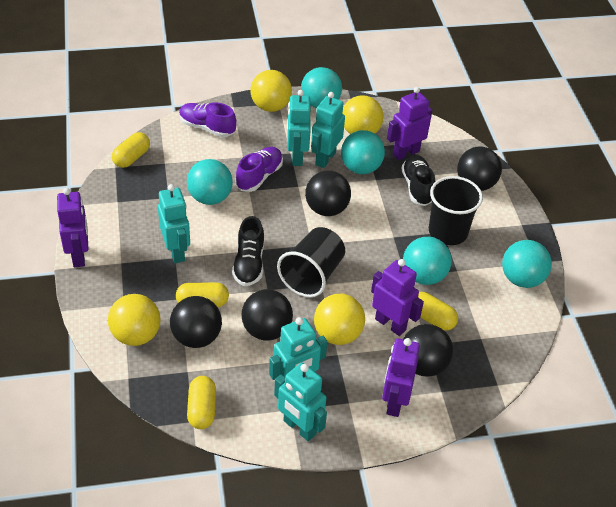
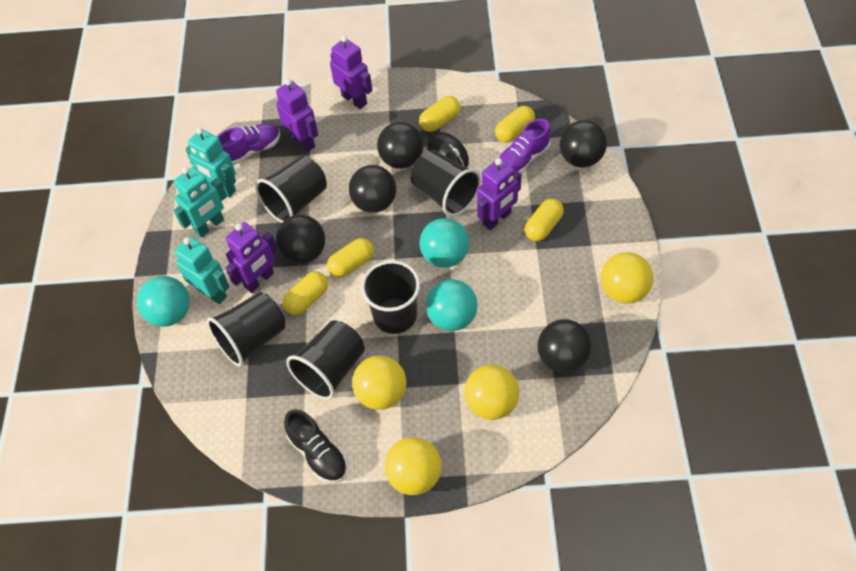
black cup: [277,227,345,297] [429,176,483,245] = 2 -> [207,292,285,367] [255,156,327,223] [286,320,365,400] [361,260,420,334] [410,150,481,217] = 5
black mouse: none = 0 -> [427,132,469,167] = 1
black shoe: [232,216,264,286] [401,155,435,206] = 2 -> [284,409,348,483] = 1
turquoise ball: [187,159,233,205] [301,67,342,108] [341,130,385,174] [403,237,452,285] [502,240,552,288] = 5 -> [137,276,190,327] [420,218,469,268] [426,279,477,331] = 3
turquoise robot: [158,184,190,263] [269,317,327,380] [274,363,327,441] [287,90,311,166] [311,92,345,168] = 5 -> [174,167,227,238] [175,236,230,304] [186,128,236,198] = 3
yellow capsule: [112,132,150,168] [176,282,229,307] [187,376,216,429] [418,292,458,330] = 4 -> [283,271,328,315] [327,238,374,278] [419,96,460,132] [495,106,535,143] [525,199,564,241] = 5

